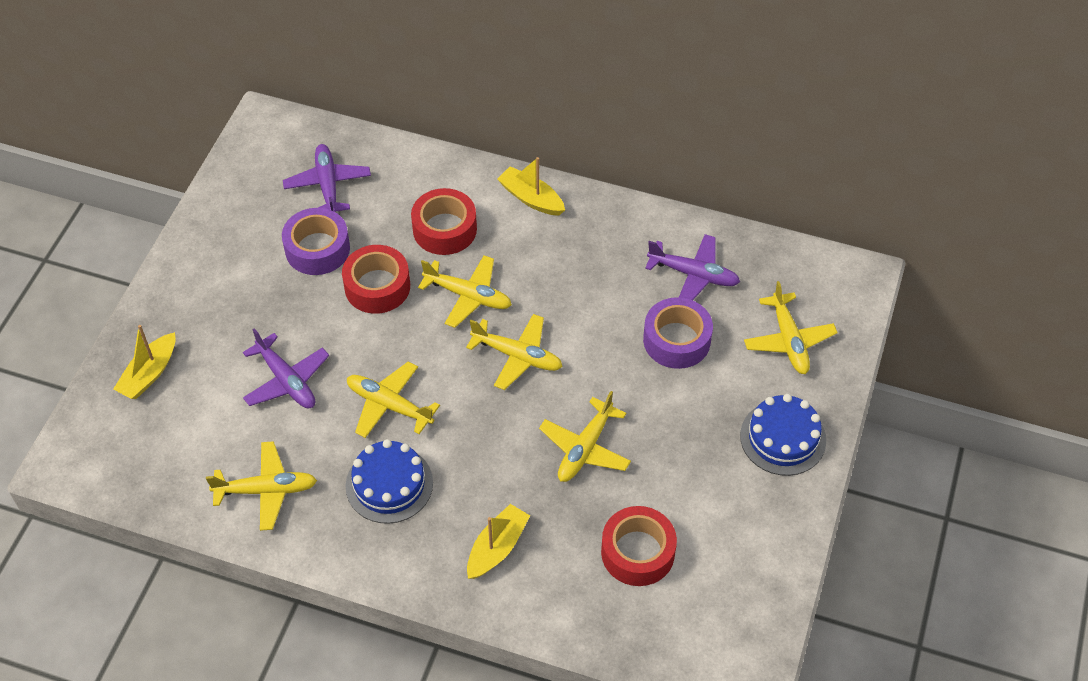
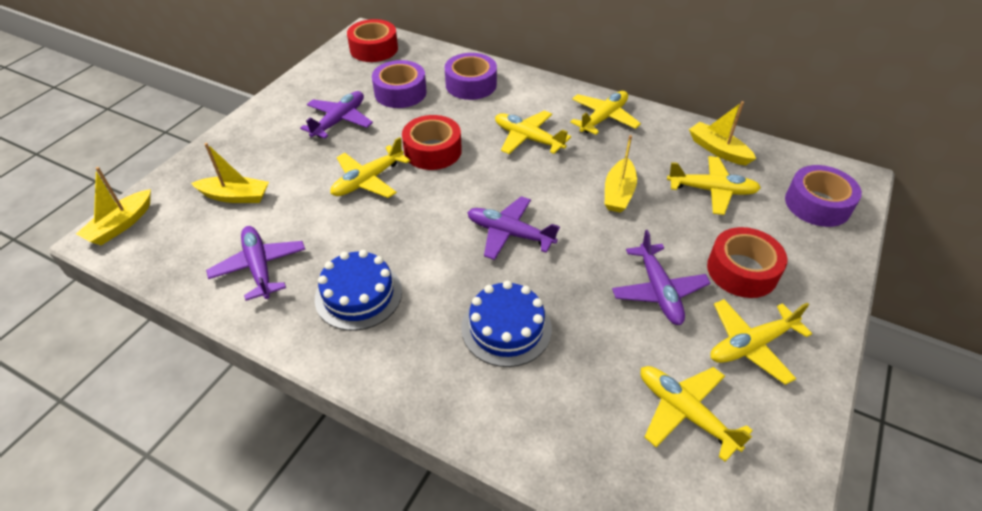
purple plane: [243,328,329,408] [283,144,371,212] [645,234,740,300] = 3 -> [206,226,305,301] [300,91,373,139] [467,196,560,260] [612,230,711,325] = 4
purple tape: [282,208,350,275] [643,297,713,369] = 2 -> [372,60,427,108] [445,53,497,100] [785,165,862,227] = 3
yellow boat: [113,325,176,399] [467,504,530,579] [497,157,565,216] = 3 -> [76,167,151,245] [191,143,269,203] [605,135,637,213] [689,101,756,166] = 4

